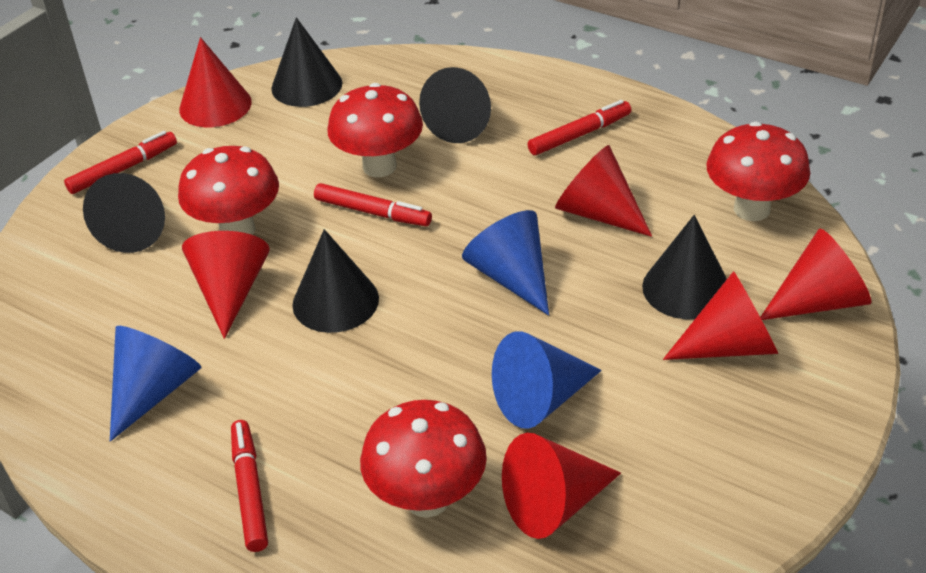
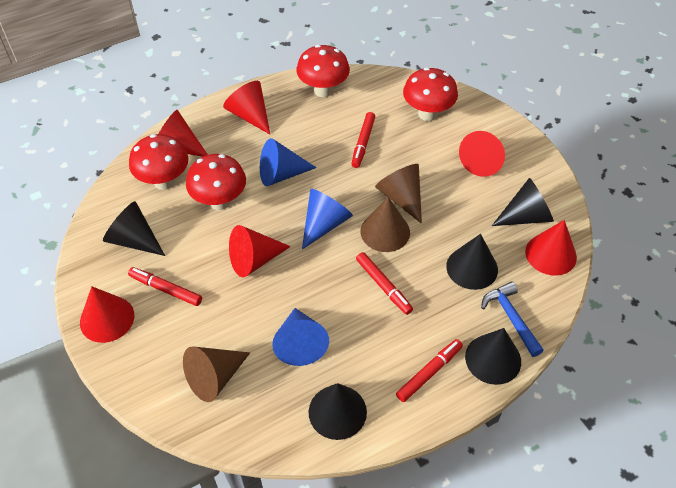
blue hammer: none = 0 -> [481,282,544,357] = 1
brown cone: none = 0 -> [183,346,250,402] [361,197,410,252] [375,164,422,224] = 3

